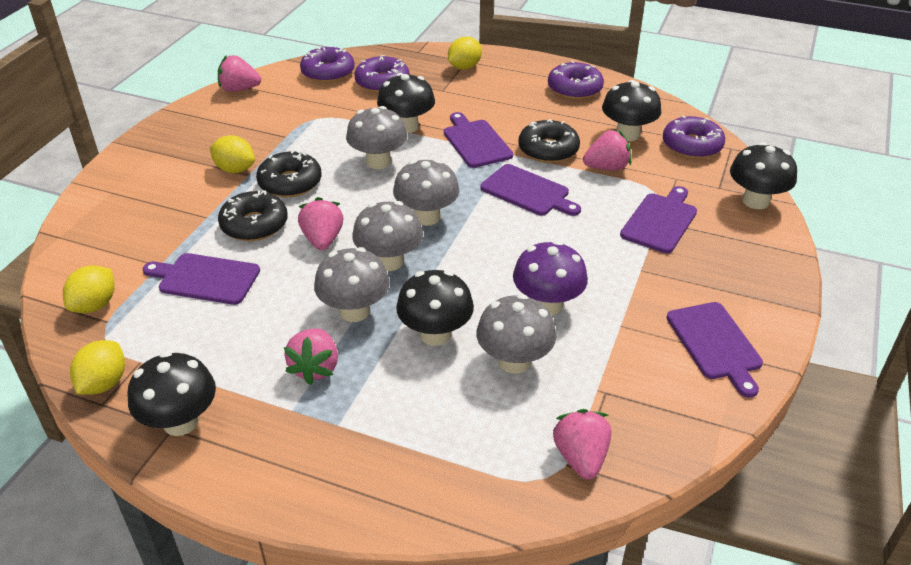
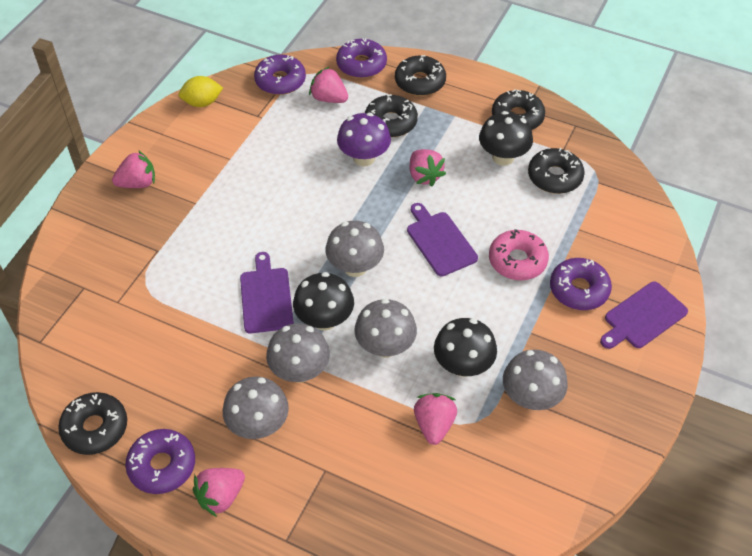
black donut: [218,190,288,241] [256,150,322,197] [518,119,580,163] = 3 -> [58,392,127,455] [365,94,418,137] [395,55,446,96] [492,89,545,130] [528,148,585,194] = 5
black mushroom: [128,352,216,436] [377,73,435,133] [396,270,474,346] [602,80,661,141] [730,142,797,209] = 5 -> [293,272,354,331] [434,318,497,377] [479,111,533,166] = 3
pink donut: none = 0 -> [489,229,549,280] = 1
purple cutting board: [142,253,260,305] [444,112,513,168] [480,164,581,216] [620,186,697,253] [667,302,763,398] = 5 -> [240,252,294,333] [407,203,478,276] [600,281,688,349] = 3
yellow lemon: [63,265,115,313] [70,340,125,394] [210,135,255,173] [448,37,482,70] = 4 -> [179,76,223,107] = 1

